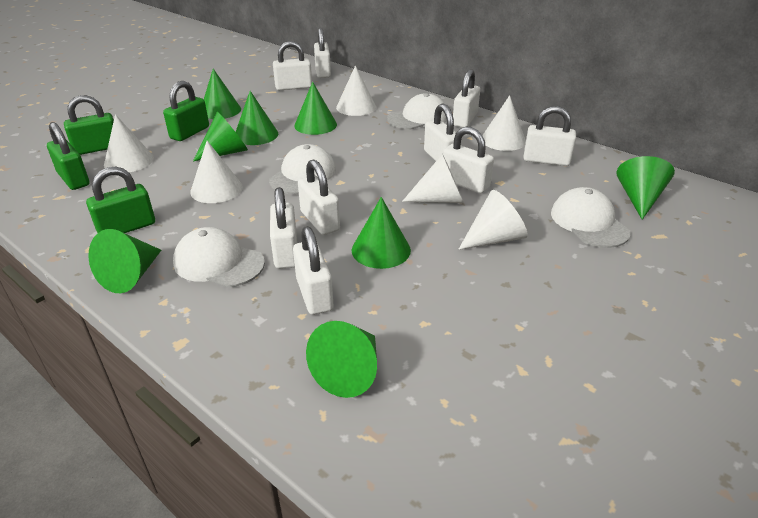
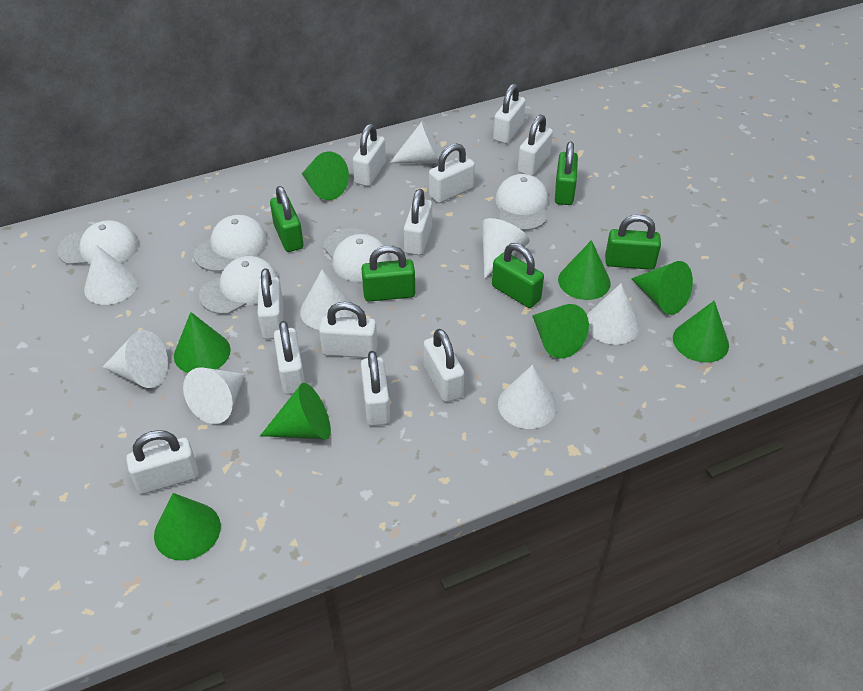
green padlock: [47,122,90,190] [64,95,114,155] [86,167,155,233] [163,81,209,141] = 4 -> [270,186,304,252] [361,245,415,302] [492,243,544,308] [555,141,578,205] [605,214,661,270] = 5
white cap: [173,227,265,288] [269,144,336,194] [387,93,447,129] [551,187,631,248] = 4 -> [57,220,138,265] [194,215,267,272] [199,256,278,314] [323,228,390,282] [495,174,549,231] = 5
white cone: [104,114,154,172] [190,141,243,203] [336,65,376,116] [402,154,464,203] [458,190,528,250] [482,95,526,151] = 6 -> [84,245,138,305] [102,330,168,388] [183,367,246,424] [300,270,354,330] [390,121,441,163] [482,218,530,279] [498,365,557,429] [587,284,640,345] = 8
white padlock: [270,187,297,269] [273,41,312,90] [293,226,333,315] [298,159,340,235] [314,28,331,78] [424,104,462,161] [443,127,494,193] [453,69,480,128] [523,106,576,166] = 9 -> [126,430,199,494] [258,268,284,339] [274,321,305,395] [319,302,377,358] [353,124,386,186] [361,351,390,426] [404,189,432,255] [424,329,464,402] [429,144,475,203] [493,84,526,144] [518,115,553,176] = 11

